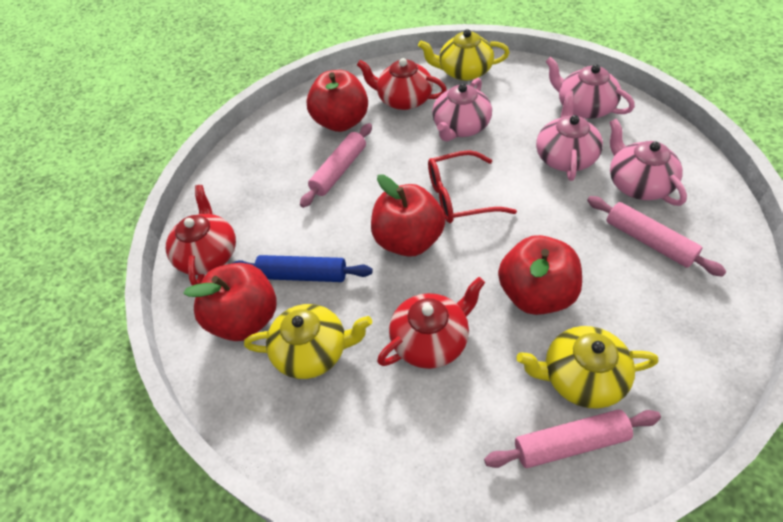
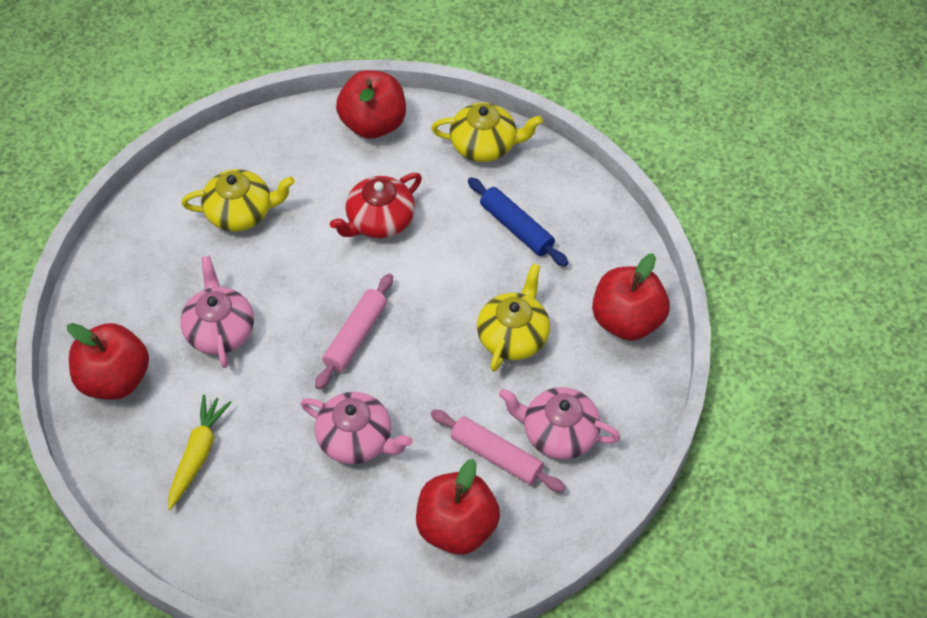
pink rolling pin: [300,123,372,208] [484,410,661,468] [587,196,727,277] = 3 -> [315,273,393,390] [430,410,565,492] = 2
pink teapot: [432,78,492,142] [536,90,603,181] [545,57,635,119] [609,119,687,206] = 4 -> [180,256,254,368] [301,392,413,464] [499,387,620,459] = 3
red glasses: [428,150,517,223] = 1 -> none = 0
red teapot: [166,185,236,286] [357,58,447,110] [377,277,485,369] = 3 -> [330,173,422,238] = 1
yellow carrot: none = 0 -> [168,395,232,510] = 1

